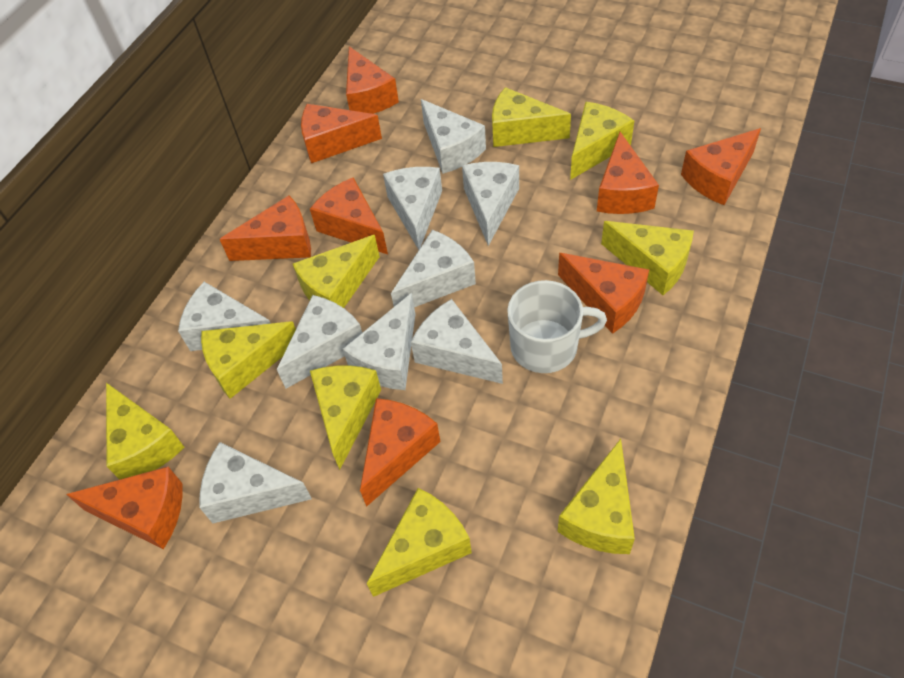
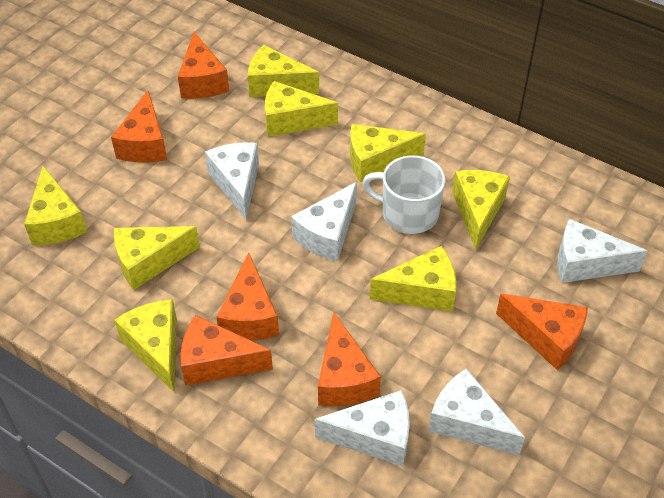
orange cheese: [66,467,183,549] [219,196,311,261] [301,104,382,163] [310,177,388,254] [346,46,399,114] [360,398,441,507] [558,253,649,334] [597,132,659,214] [681,128,761,205] = 9 -> [111,90,167,163] [178,32,229,99] [180,315,273,386] [216,252,279,341] [318,313,381,406] [496,294,588,370] = 6
white cheese: [178,282,271,351] [200,442,312,523] [277,295,362,389] [343,293,416,390] [383,167,442,250] [391,230,476,307] [411,299,503,384] [421,99,486,174] [462,162,519,246] = 9 -> [205,142,259,219] [291,182,357,261] [315,390,410,466] [429,368,525,455] [557,219,648,283] = 5
yellow cheese: [106,383,185,480] [201,321,296,399] [293,235,380,308] [310,366,381,470] [367,488,472,597] [492,87,571,147] [558,439,635,554] [570,102,634,180] [601,221,694,295] = 9 -> [24,166,87,245] [114,226,200,290] [114,299,177,392] [248,45,319,97] [265,81,338,137] [350,124,426,182] [370,246,456,312] [452,170,510,249] = 8

